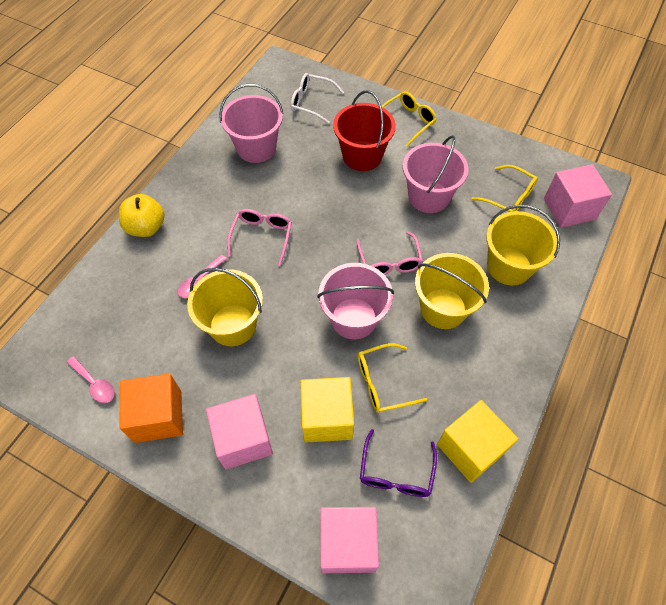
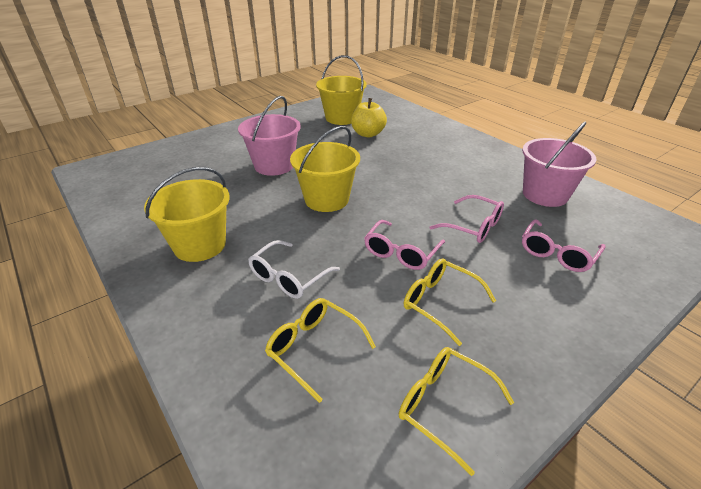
orange cube: [119,373,183,443] = 1 -> none = 0
pink bucket: [219,84,283,163] [317,263,394,339] [403,135,469,213] = 3 -> [238,96,301,176] [522,122,596,207] = 2
pink cube: [206,394,273,469] [320,507,379,573] [544,164,612,228] = 3 -> none = 0
pink glasses: [227,209,292,265] [357,231,423,275] = 2 -> [364,220,445,270] [430,195,504,243] [522,220,606,272] = 3
pink spoon: [67,356,115,403] [178,254,227,298] = 2 -> none = 0
purple glasses: [360,429,437,497] = 1 -> none = 0
red bucket: [333,90,396,171] = 1 -> none = 0
yellow cube: [300,377,354,442] [437,400,518,483] = 2 -> none = 0

